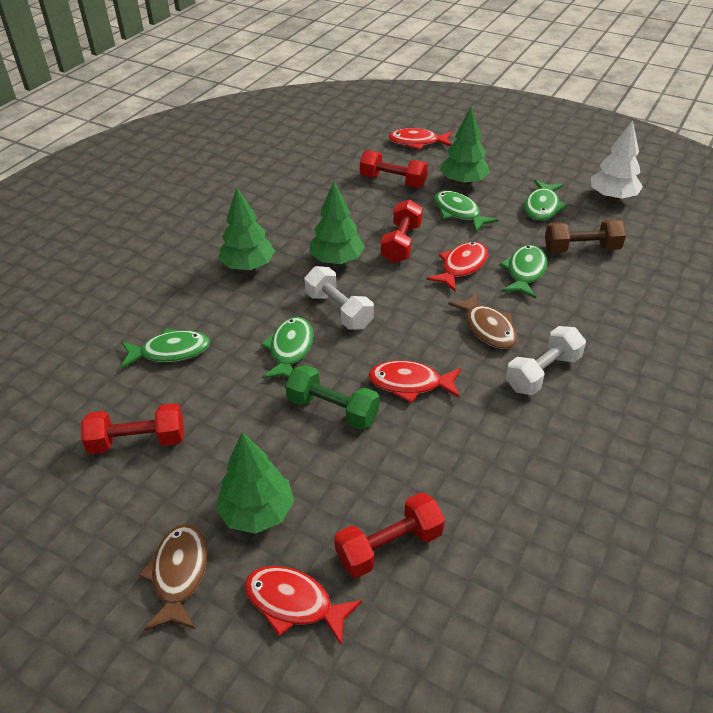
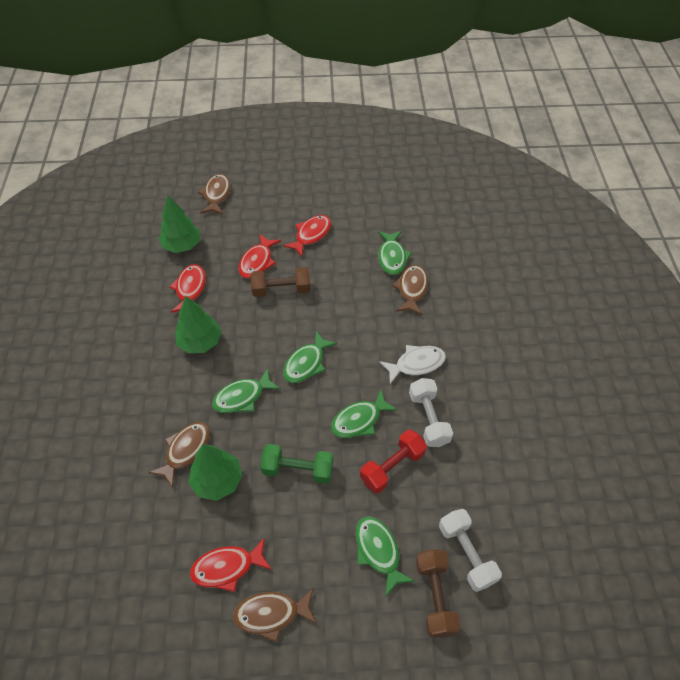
brown dumbbell: [545,219,626,253] = 1 -> [251,267,311,297] [416,549,461,637] = 2
brown fish: [139,524,207,631] [448,292,518,349] = 2 -> [148,422,210,488] [198,174,231,215] [233,589,317,642] [392,265,428,315] = 4
green tree: [216,432,294,534] [219,188,275,270] [309,182,365,264] [440,107,490,185] = 4 -> [159,195,200,253] [175,296,222,353] [189,444,242,501] = 3
red dumbbell: [81,403,184,454] [334,492,445,578] [360,150,428,188] [381,199,423,263] = 4 -> [360,430,427,493] = 1
white fish: none = 0 -> [379,345,446,384] = 1
white tree: [591,120,643,201] = 1 -> none = 0

